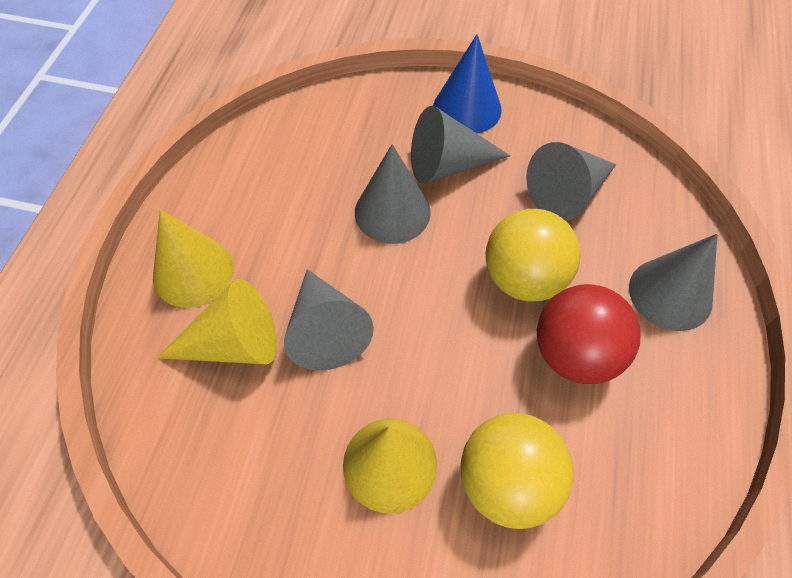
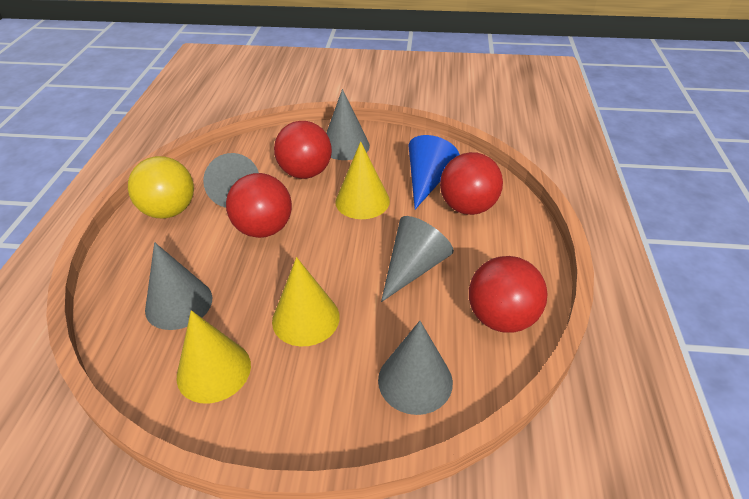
red ball: [537,284,641,384] = 1 -> [226,173,292,238] [274,121,332,179] [440,152,503,215] [469,256,547,333] = 4
yellow ball: [461,413,574,529] [486,209,581,302] = 2 -> [128,156,194,219] = 1

